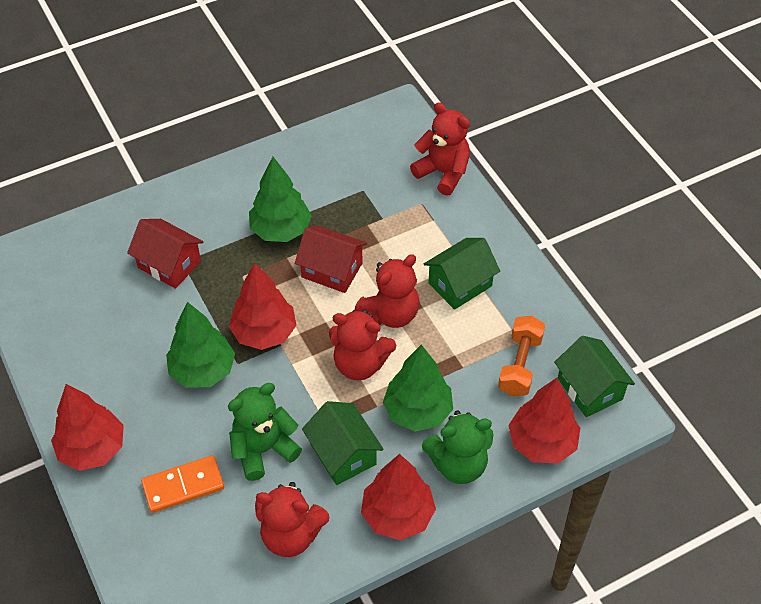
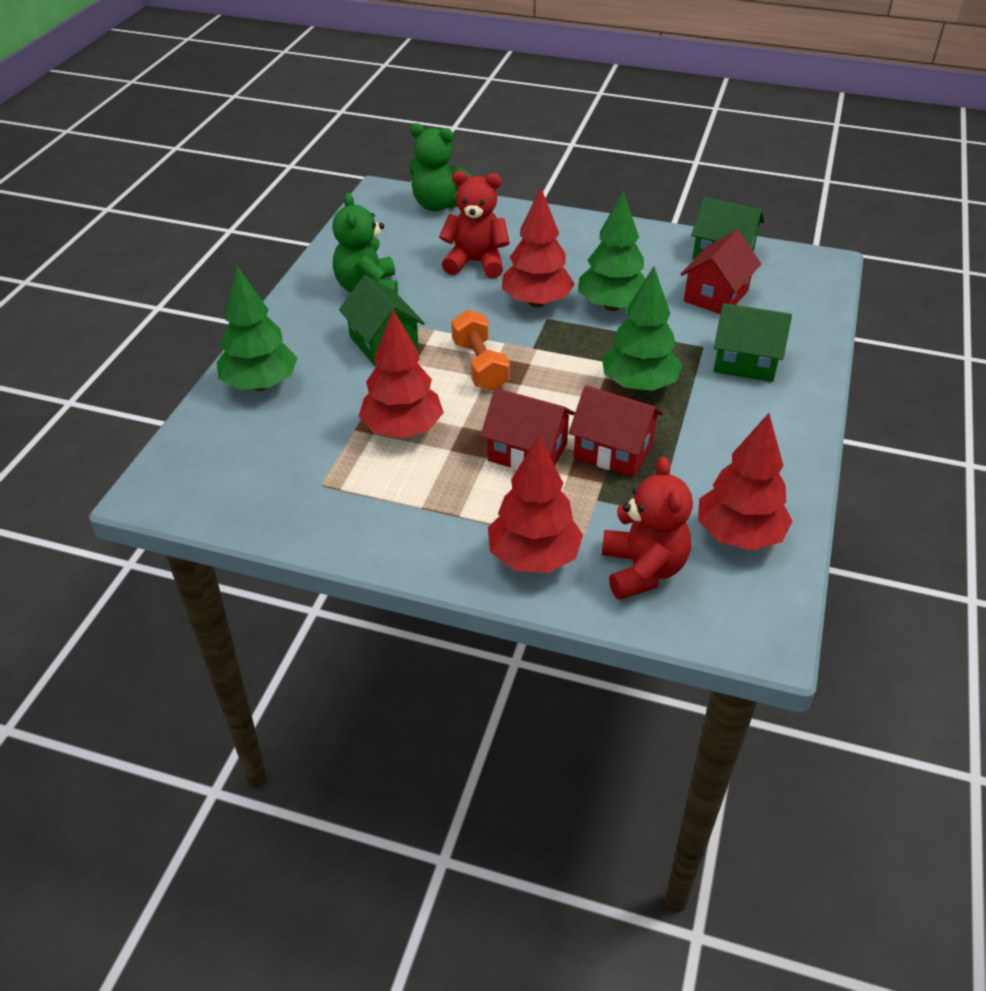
orange domino: [141,455,224,513] = 1 -> none = 0
red house: [127,219,203,289] [295,226,367,293] = 2 -> [481,388,575,470] [569,385,664,477] [680,230,761,314] = 3
red teddy bear: [255,482,329,557] [329,309,396,380] [355,254,420,328] [410,102,470,196] = 4 -> [439,171,510,278] [602,456,693,600] = 2

